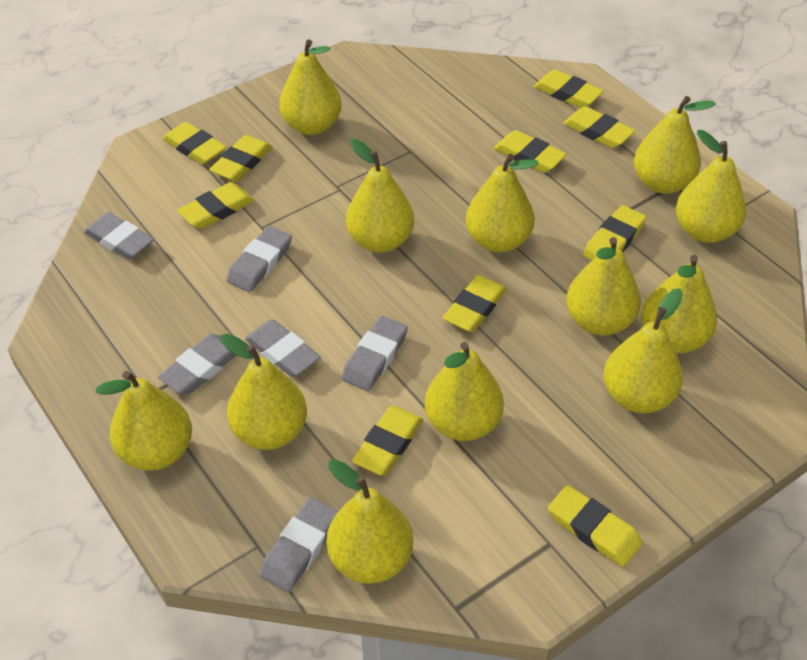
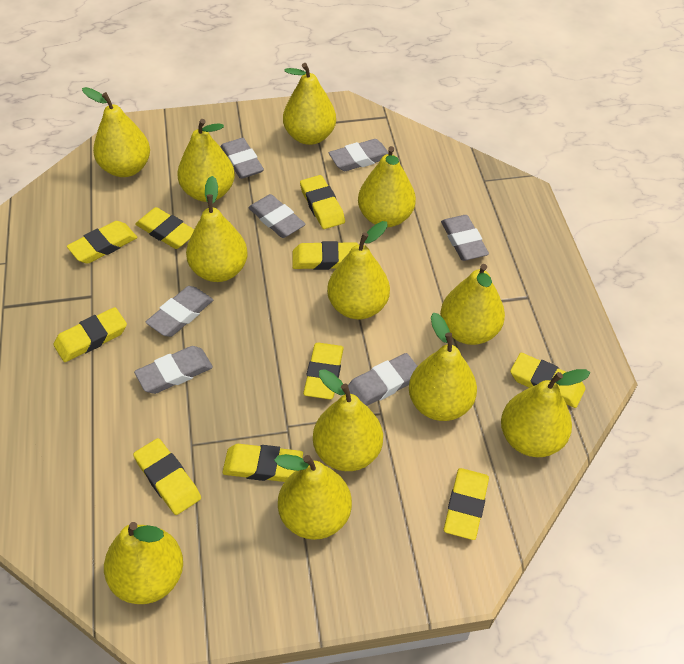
grey eraser: [84,212,154,260] [158,334,236,395] [226,226,292,292] [245,319,321,377] [260,498,338,592] [342,316,408,391] = 6 -> [134,346,213,394] [145,286,213,337] [220,138,264,179] [248,194,306,238] [329,139,389,171] [348,353,417,406] [441,215,489,261] = 7

